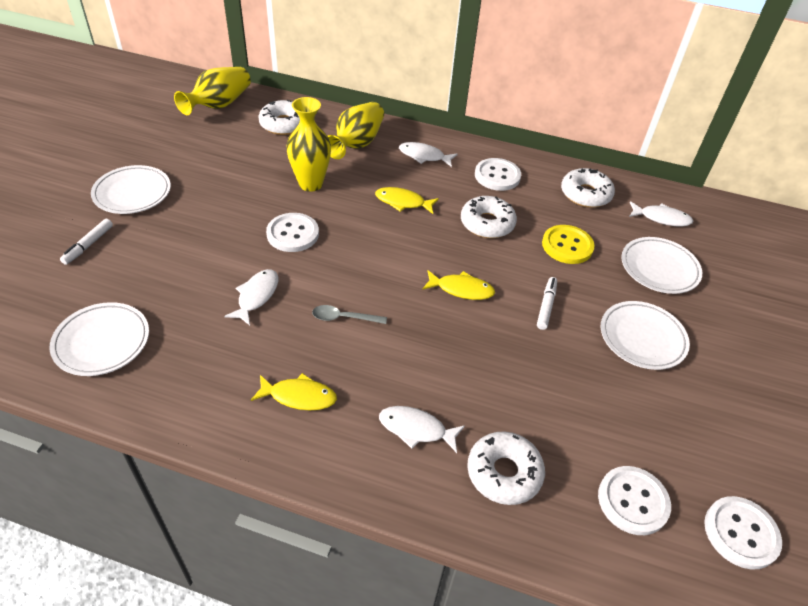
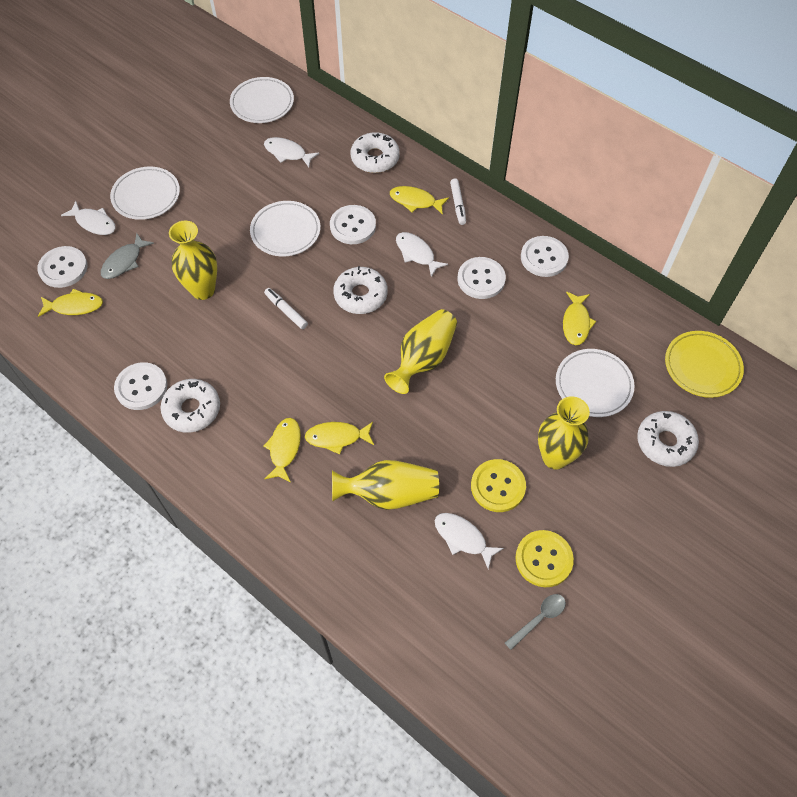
grey fish: none = 0 -> [101,233,154,279] = 1
white button: [266,213,319,252] [475,158,521,191] [598,466,671,535] [704,496,782,569] = 4 -> [37,246,87,288] [114,362,167,410] [330,205,376,244] [458,257,506,299] [521,236,569,277] = 5
yellow button: [542,225,595,264] = 1 -> [471,459,526,512] [515,530,574,587] = 2
yellow fish: [251,373,337,410] [375,187,439,214] [422,270,495,300] = 3 -> [38,289,103,317] [263,418,301,482] [305,422,374,454] [390,186,449,215] [563,292,596,345] = 5
yellow plate: none = 0 -> [665,331,744,398] = 1
yellow vase: [174,67,251,115] [286,97,331,192] [328,102,384,159] = 3 -> [169,221,217,300] [332,460,439,510] [384,309,457,394] [538,396,590,470] = 4

